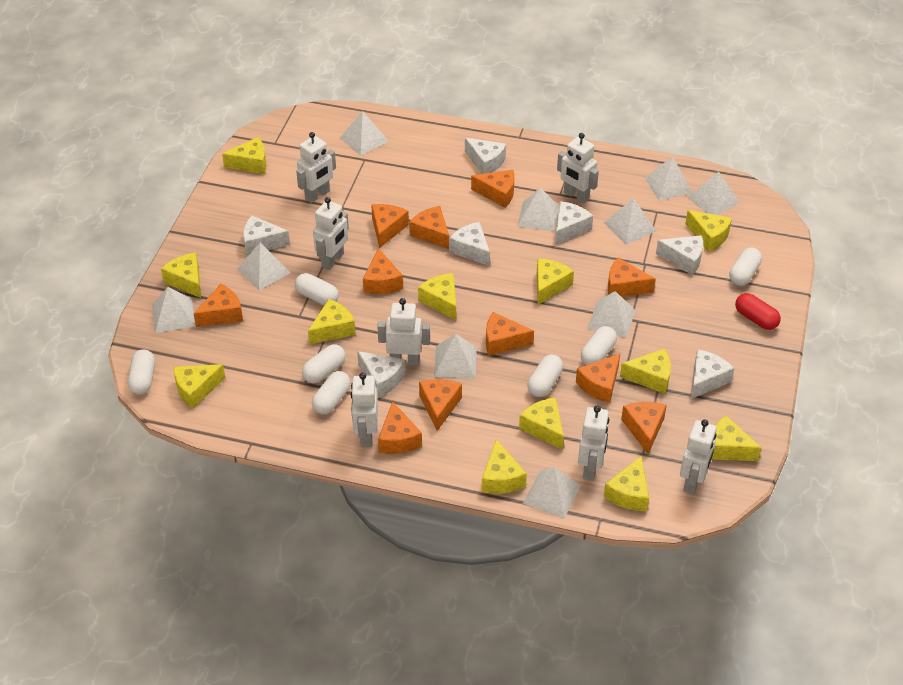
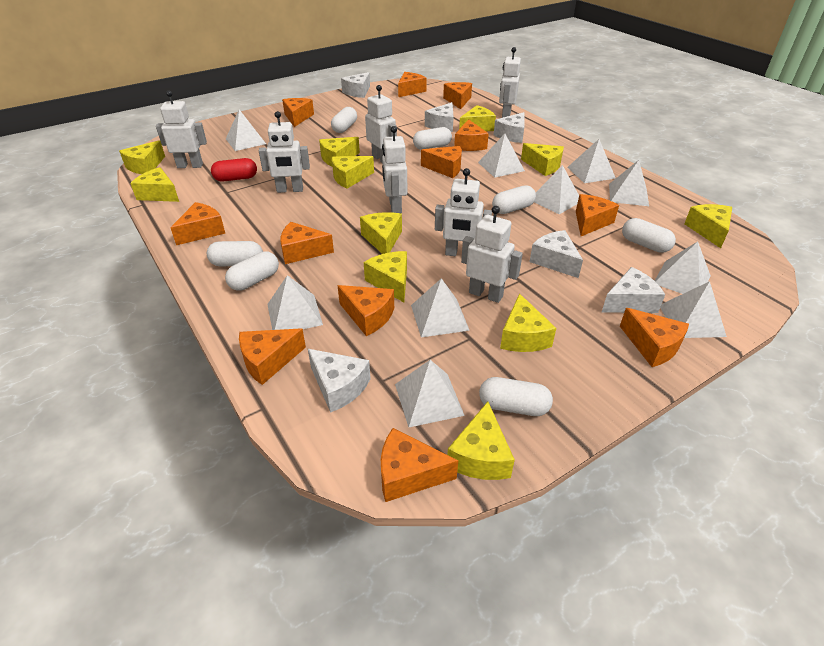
orange cheese: [193,284,243,327] [363,248,403,294] [371,204,409,248] [378,401,422,454] [409,206,449,249] [419,379,462,431] [471,170,515,208] [486,312,534,356] [576,354,620,403] [608,258,656,297] [621,402,667,454] = 11 -> [170,202,225,245] [239,328,306,385] [280,222,334,264] [282,98,314,127] [337,285,394,336] [381,428,458,502] [398,72,427,97] [421,146,462,178] [443,82,472,109] [454,119,489,151] [576,194,619,236] [620,308,689,367] = 12
white cheese: [243,215,290,256] [357,351,405,398] [449,222,490,266] [465,138,506,174] [555,201,593,245] [656,235,703,275] [691,349,734,399] = 7 -> [308,349,371,413] [341,72,370,98] [425,102,454,132] [494,112,524,143] [530,230,583,278] [602,267,665,313] = 6
yellow cheese: [161,252,201,298] [174,364,225,408] [222,137,267,174] [308,299,356,344] [418,273,456,320] [481,439,527,494] [519,397,564,450] [537,259,574,305] [604,456,649,511] [620,349,671,394] [685,210,732,252] [712,416,761,461] = 12 -> [119,140,165,174] [130,167,179,202] [319,137,360,166] [332,156,374,189] [360,212,402,254] [364,251,407,302] [447,402,515,480] [459,105,496,131] [500,293,556,352] [521,143,564,176] [684,204,732,248] = 11

